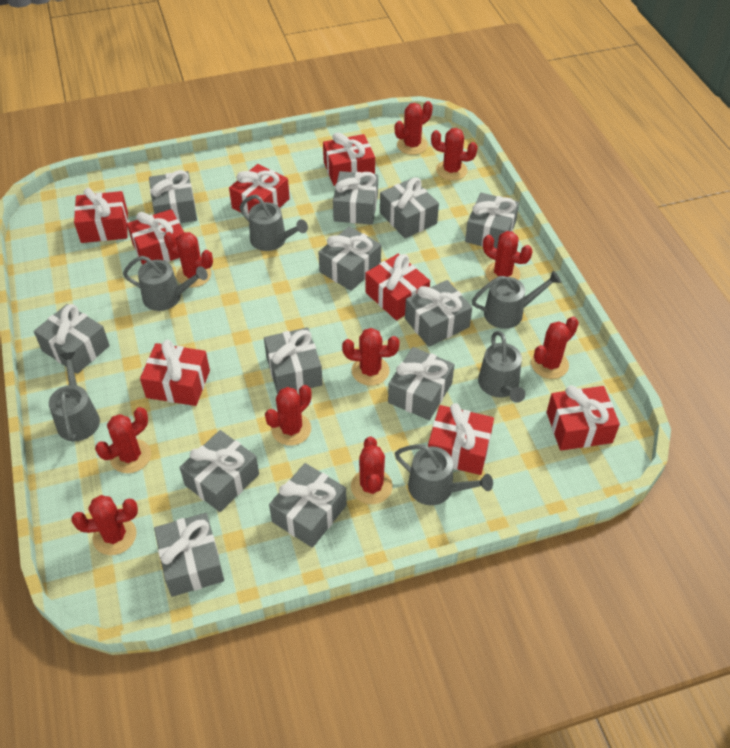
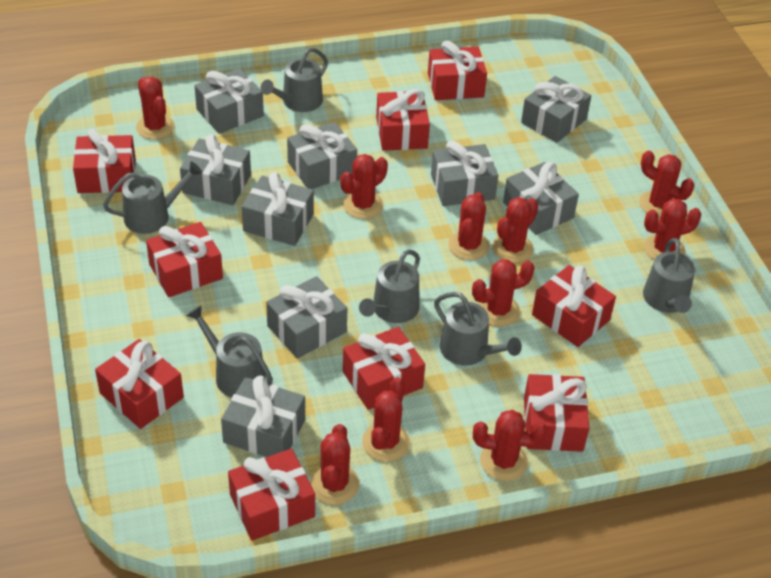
grey gift: [34,304,110,374] [149,170,197,223] [154,513,224,597] [180,430,259,512] [264,327,323,394] [269,463,347,548] [318,226,381,291] [333,171,378,225] [380,177,439,238] [388,347,454,420] [405,280,472,347] [465,193,519,249] = 12 -> [180,134,251,205] [195,68,264,134] [221,375,305,457] [242,172,314,246] [266,276,347,359] [287,122,357,189] [431,141,498,206] [503,162,579,235] [521,76,591,143] = 9
red gift: [74,188,128,243] [127,209,184,265] [140,340,210,406] [229,164,290,216] [323,132,375,186] [366,254,430,320] [428,403,494,475] [547,385,620,451] = 8 -> [73,129,136,193] [95,339,184,429] [146,222,223,297] [228,449,315,541] [343,327,425,410] [376,89,430,151] [428,41,487,100] [524,374,590,452] [532,265,616,347] = 9

